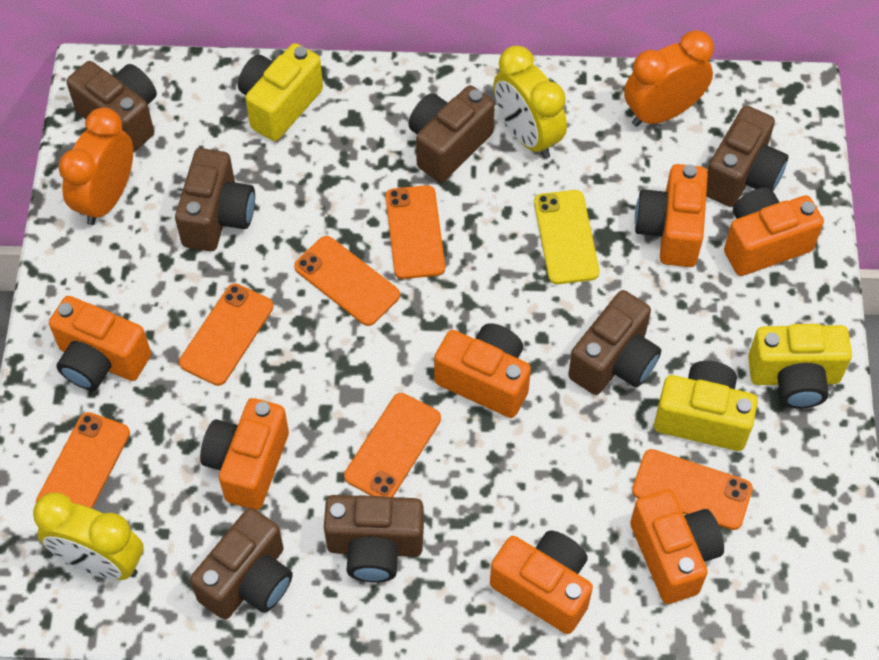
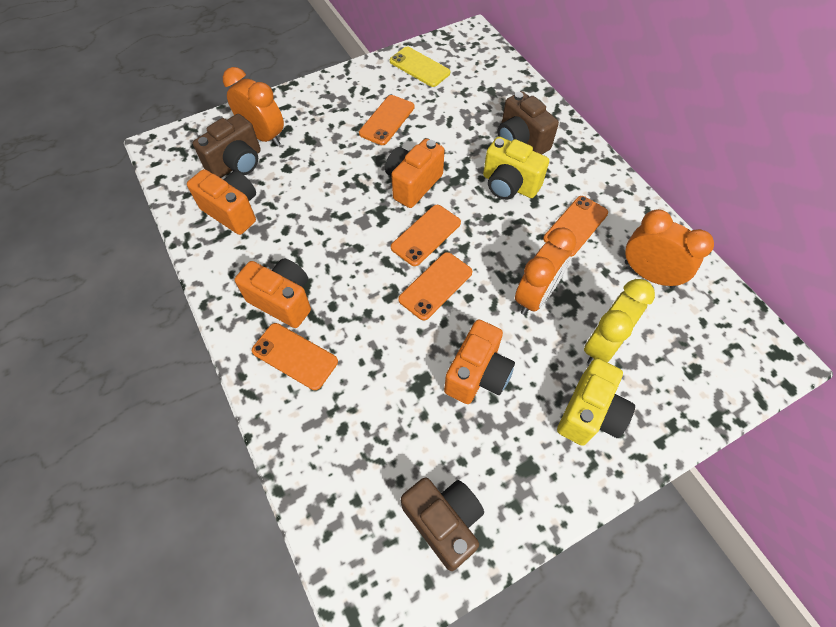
brown camera: [66,61,157,152] [175,148,255,251] [190,508,293,620] [324,495,424,582] [408,85,495,182] [568,290,661,395] [706,106,788,207] = 7 -> [193,114,261,178] [401,478,484,571] [498,91,559,154] = 3
orange camera: [49,296,151,390] [200,398,289,510] [434,323,531,418] [490,531,593,634] [630,489,724,604] [635,164,708,267] [724,187,824,276] = 7 -> [187,169,256,235] [235,259,311,328] [385,139,445,208] [444,319,515,404] = 4
orange clock: [58,107,133,225] [624,30,714,127] = 2 -> [223,67,284,146] [515,228,577,315] [625,209,714,288] = 3
orange phone: [36,412,130,508] [179,283,274,386] [294,236,400,326] [344,393,441,497] [386,185,445,279] [632,449,753,530] = 6 -> [252,323,338,390] [359,95,415,145] [391,205,461,266] [398,252,472,320] [543,196,608,257] = 5
yellow camera: [238,43,323,141] [654,361,758,451] [748,324,852,409] = 3 -> [483,137,549,200] [557,358,635,446] = 2
yellow clock: [33,492,144,580] [493,46,567,159] = 2 -> [584,279,655,365] = 1

